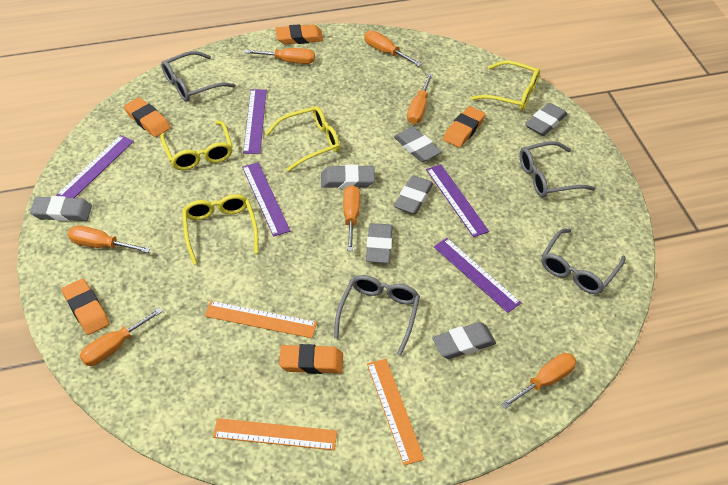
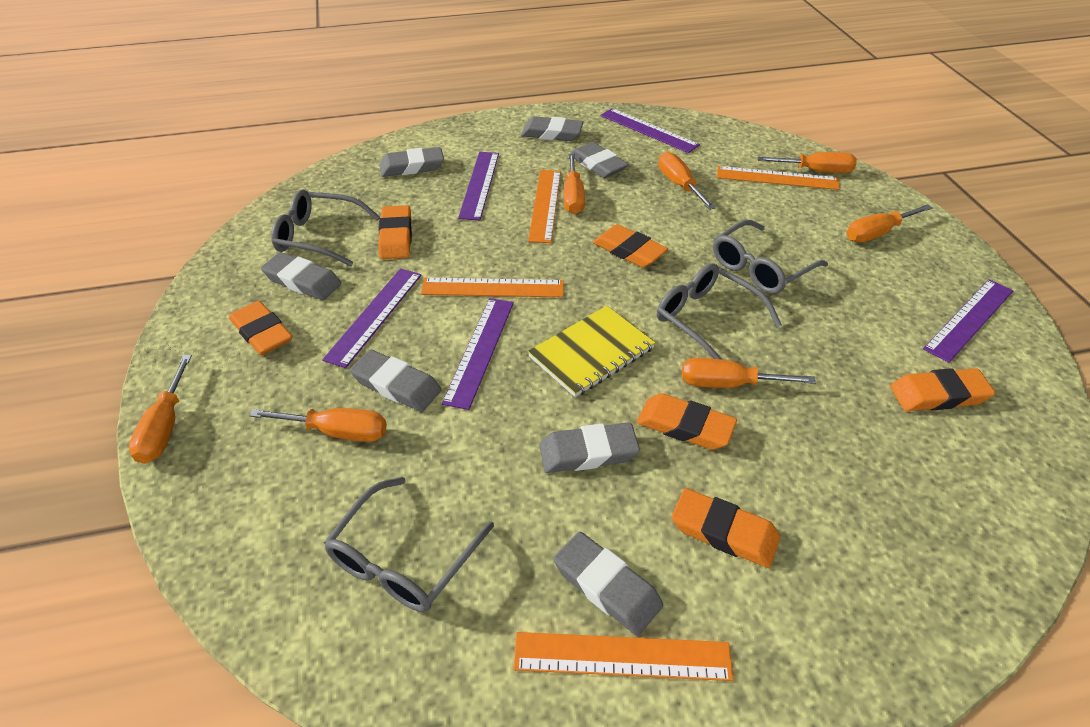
orange eraser: [62,279,110,335] [124,97,171,137] [275,24,323,44] [279,344,343,374] [443,106,486,148] = 5 -> [229,301,293,355] [378,205,412,259] [593,224,668,268] [637,393,737,450] [672,488,780,568] [890,368,995,411] = 6
orange ruler: [205,301,317,338] [213,418,337,450] [367,359,424,465] = 3 -> [421,278,564,297] [513,632,734,681] [528,170,561,243] [717,166,840,190] = 4
yellow glasses: [160,121,233,170] [182,194,258,265] [265,106,340,172] [471,60,540,111] = 4 -> none = 0
yellow notebook: none = 0 -> [528,306,655,397] = 1

